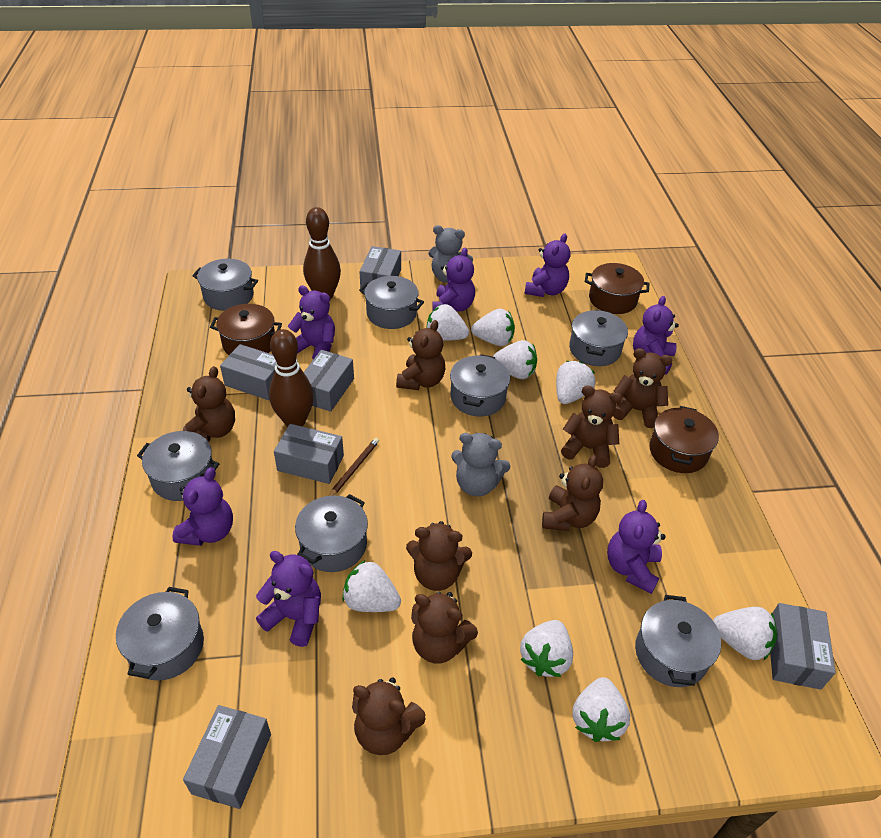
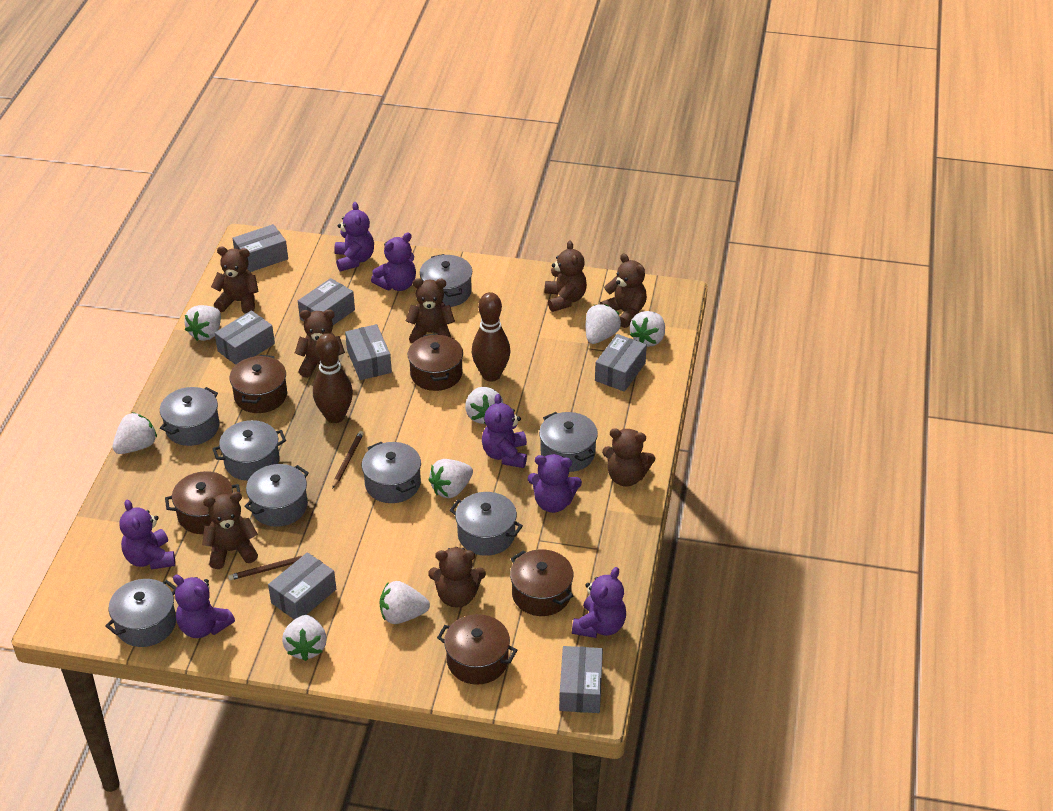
brown pencil: [329,438,379,496] = 1 -> [228,555,314,580] [332,431,364,489] = 2
brown pot: [210,304,282,355] [585,263,650,314] [649,406,719,473] = 3 -> [165,471,240,534] [230,355,287,413] [408,333,463,391] [437,614,517,685] [510,549,574,616] = 5
grey box: [183,705,271,809] [220,344,276,400] [274,424,344,484] [304,350,354,412] [359,246,401,291] [770,603,836,690] = 6 -> [215,310,275,365] [232,224,288,272] [268,552,336,619] [298,278,355,325] [345,324,392,380] [559,646,603,713] [595,334,647,392] = 7
grey teddy bear: [428,225,473,283] [451,433,510,496] = 2 -> none = 0

